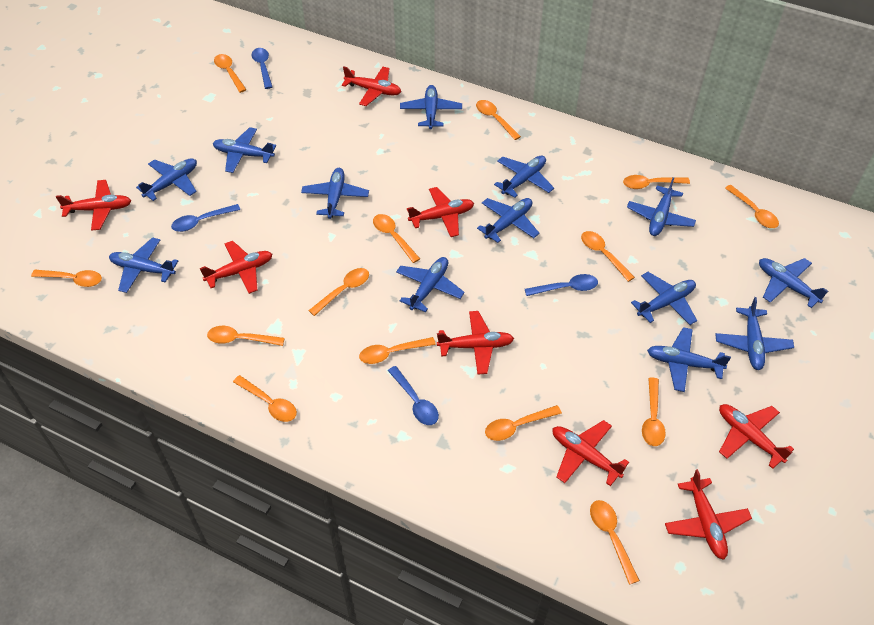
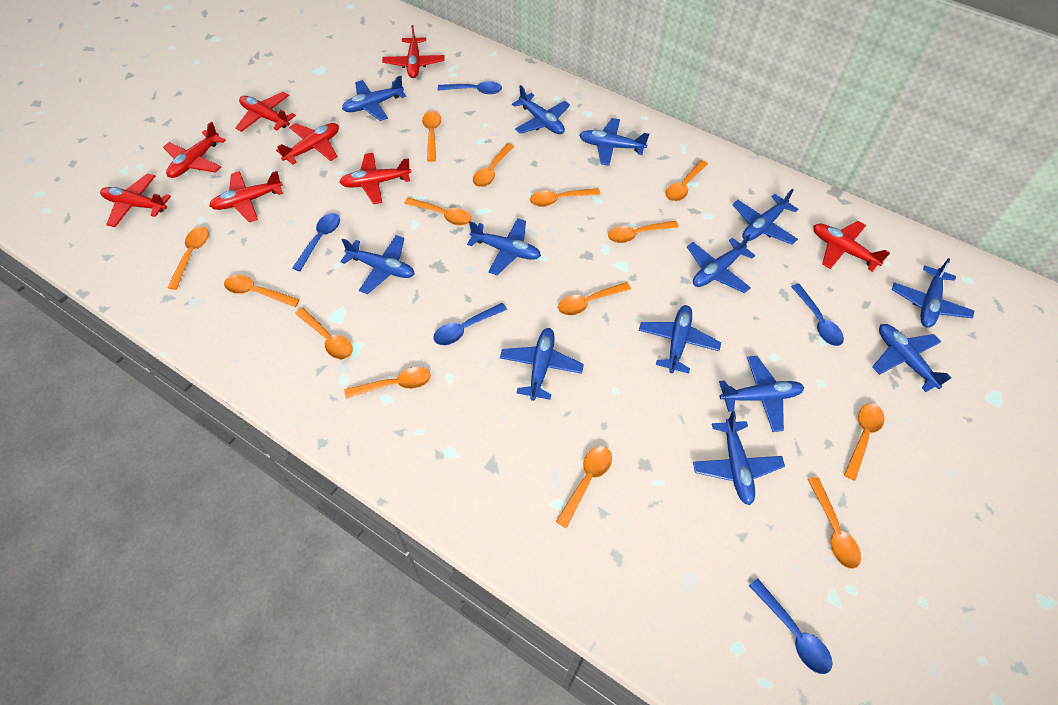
blue spoon: [171,204,240,232] [251,48,273,89] [388,366,439,425] [525,274,598,296] = 4 -> [292,213,340,271] [433,303,507,345] [438,81,502,94] [749,579,833,674] [791,284,844,346] = 5

